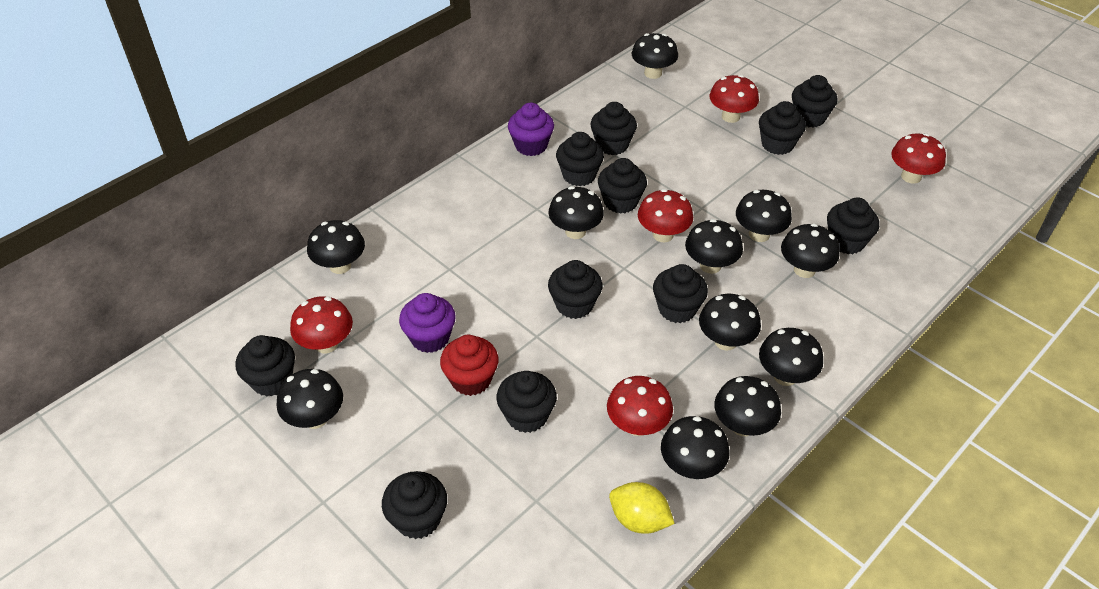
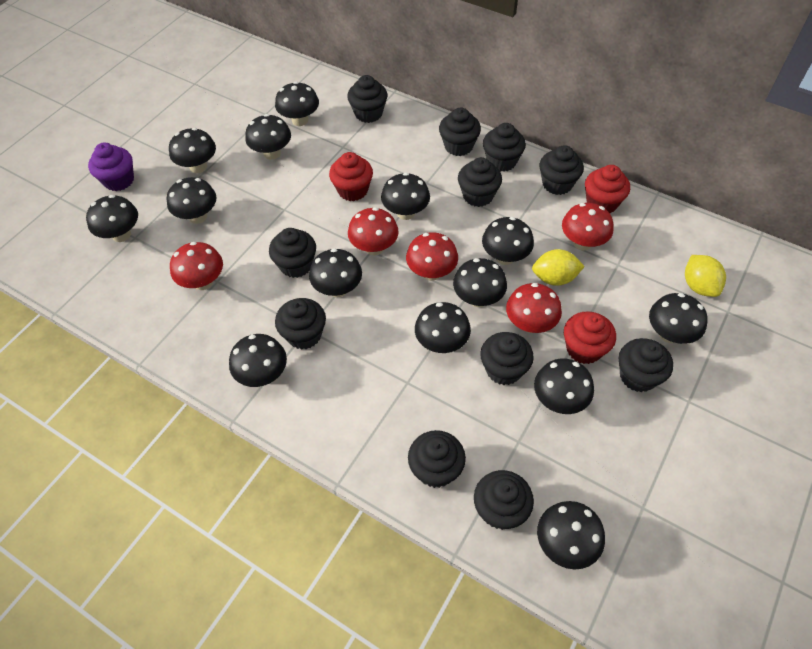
black mushroom: [276,369,343,429] [307,220,365,274] [548,186,604,239] [632,33,678,79] [661,416,730,479] [685,219,743,274] [699,294,761,351] [714,376,781,436] [736,190,792,242] [759,328,823,386] [781,223,840,278] = 11 -> [86,195,138,242] [167,177,216,224] [169,128,216,173] [229,334,287,387] [245,114,291,160] [275,82,319,126] [309,248,362,297] [381,173,430,220] [415,302,471,353] [453,258,507,307] [482,217,534,265] [534,358,594,414] [537,501,605,569] [649,293,708,344] = 14
purple cupcake: [399,293,456,353] [508,103,554,156] = 2 -> [88,143,134,191] = 1
red cupcake: [440,335,499,396] = 1 -> [329,152,373,201] [564,311,616,364] [585,165,630,214] = 3
yellow lemon: [609,482,675,534] = 1 -> [532,249,585,286] [685,255,726,297] = 2

